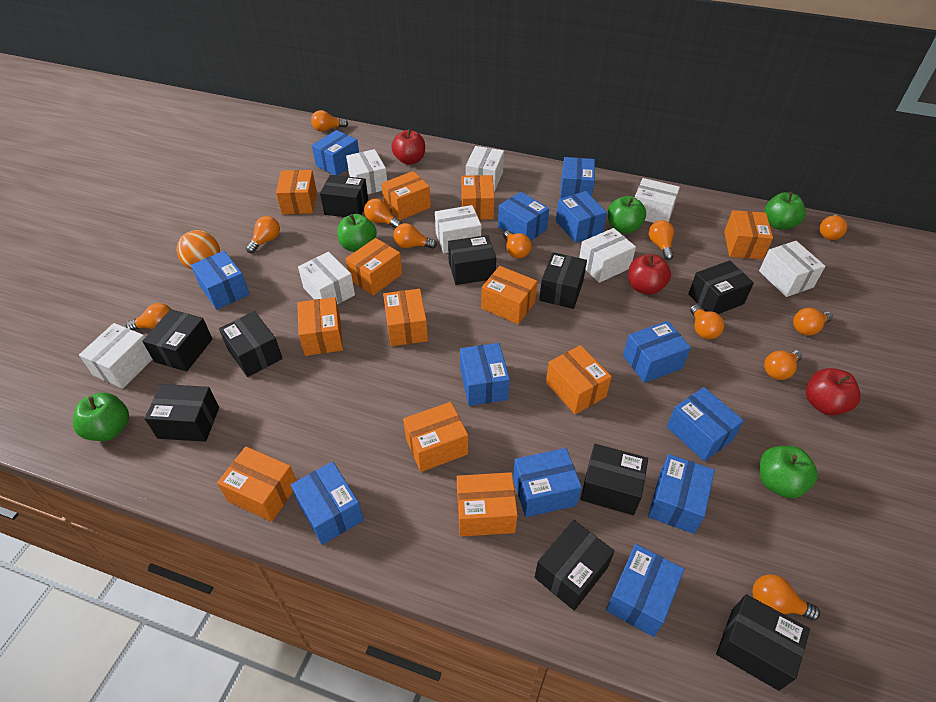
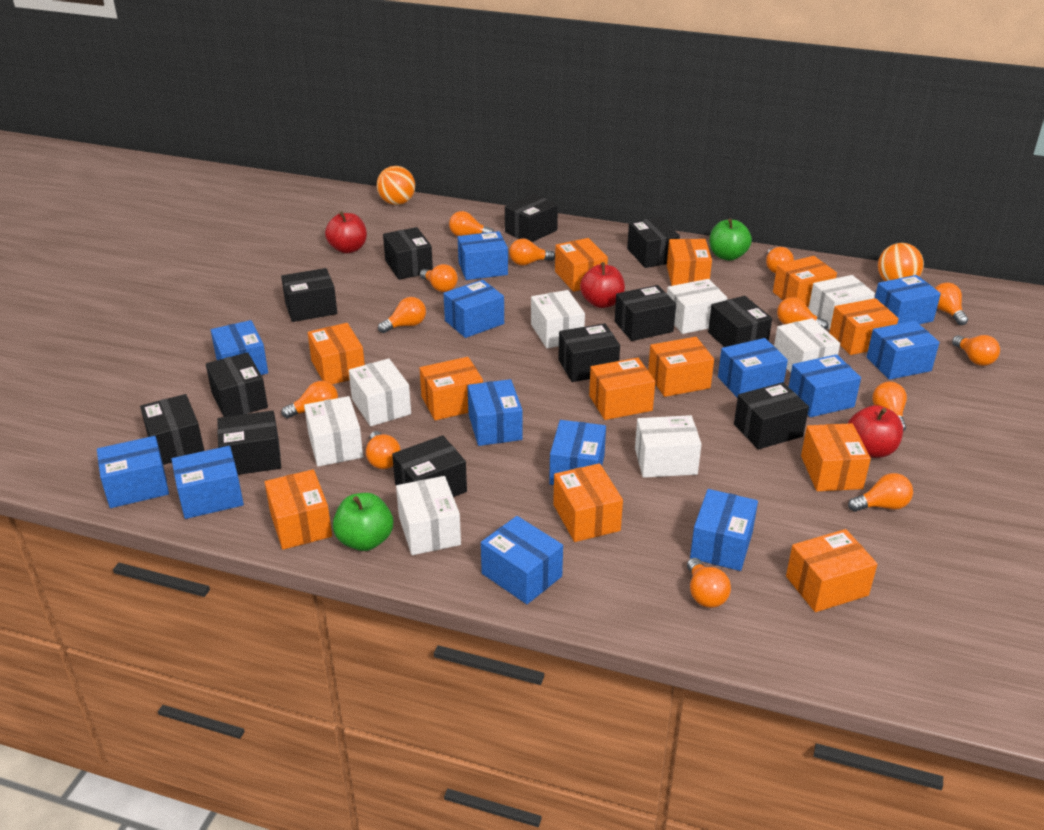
black box: [142,309,212,372] [144,384,219,442] [219,311,283,377] [320,175,368,217] [448,235,496,285] [535,520,615,611] [539,252,587,309] [580,444,648,515] [688,260,754,314] [716,594,810,691] = 10 -> [140,394,204,465] [206,352,268,417] [217,411,281,475] [281,268,337,322] [383,227,433,280] [392,435,467,497] [505,194,558,242] [558,323,620,382] [615,285,676,341] [627,217,680,268] [708,296,772,347] [734,382,809,449] = 12
blue box: [191,251,250,310] [291,462,363,545] [312,130,359,175] [460,343,510,406] [498,192,549,241] [513,448,582,517] [556,191,607,243] [560,157,595,199] [606,544,684,637] [623,321,691,383] [648,454,715,534] [667,387,744,461] = 12 -> [97,436,169,508] [172,446,244,519] [211,320,268,375] [443,280,504,338] [458,231,508,280] [467,379,523,446] [481,516,563,604] [549,420,606,485] [690,489,758,571] [718,338,788,398] [789,354,861,417] [867,321,940,380] [875,275,941,324] = 13
green apple: [73,393,129,441] [337,214,377,252] [608,196,646,234] [760,446,818,498] [764,192,806,230] = 5 -> [333,493,393,551] [710,218,752,261] = 2
orange ball: [177,230,220,270] = 1 -> [377,166,415,205] [878,243,924,281] = 2
orange light bulb: [126,303,171,330] [246,216,280,253] [311,110,348,132] [364,198,402,228] [393,223,437,249] [503,230,532,259] [649,220,674,260] [690,304,724,339] [752,574,820,620] [764,350,802,380] [793,308,833,336] [820,215,847,240] = 12 -> [281,381,338,418] [366,431,401,469] [378,297,426,333] [420,264,458,292] [449,211,494,236] [509,238,555,266] [687,558,731,608] [766,247,794,274] [777,297,828,330] [848,473,913,512] [872,382,907,432] [935,282,968,325] [952,335,1000,366] = 13

